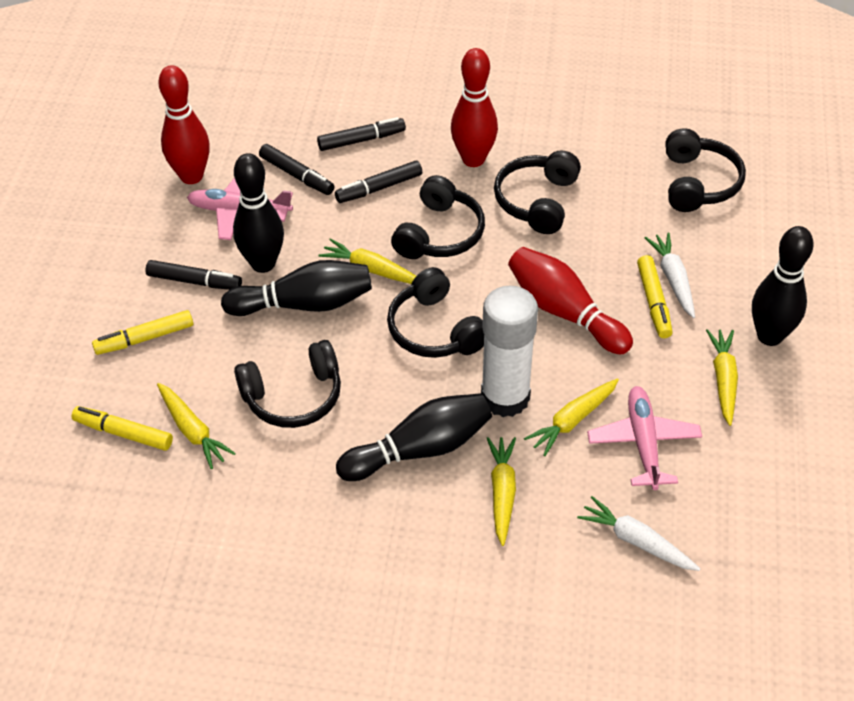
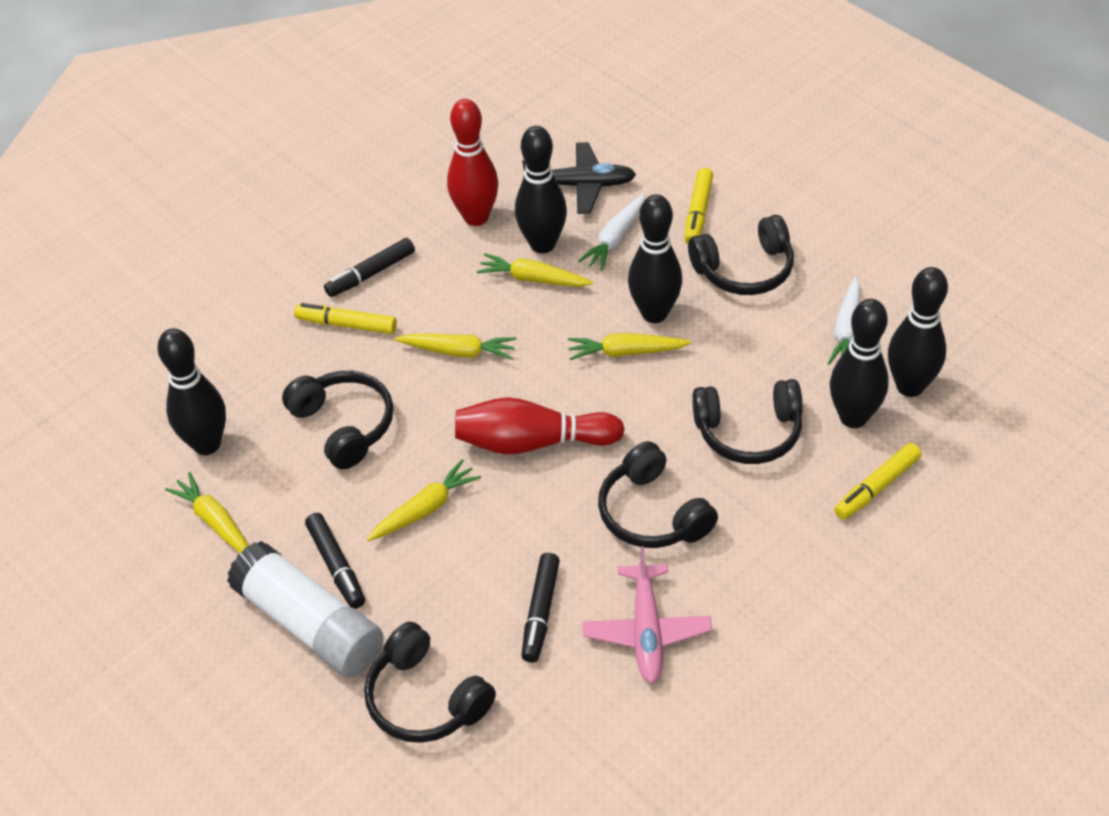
black bowling pin: [221,260,372,316] [233,153,284,273] [336,393,492,481] [752,226,814,346] = 4 -> [158,328,226,455] [515,126,567,254] [628,194,682,323] [830,299,889,428] [888,267,948,397] = 5
black marker: [145,260,242,290] [259,144,334,195] [317,117,406,151] [335,161,422,203] = 4 -> [305,513,365,609] [324,238,415,297] [521,553,560,662] = 3
black plane: none = 0 -> [522,142,636,214] = 1
pink plane: [187,177,293,240] [587,386,702,490] = 2 -> [583,546,712,684] = 1
red bowling pin: [158,65,210,184] [451,48,498,167] [508,247,633,355] = 3 -> [447,99,498,226] [455,397,625,454] = 2

